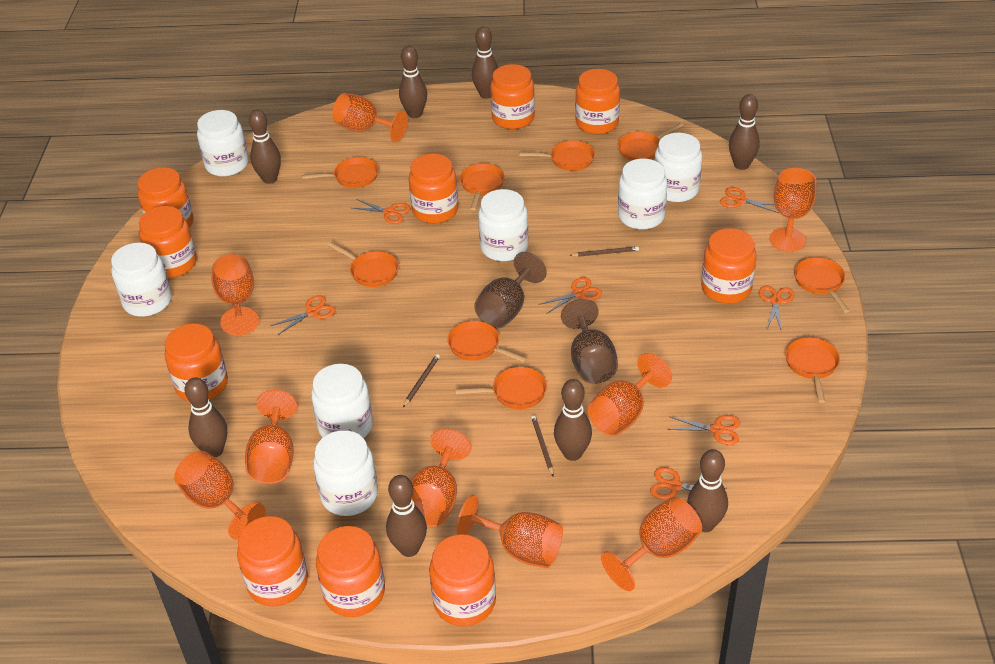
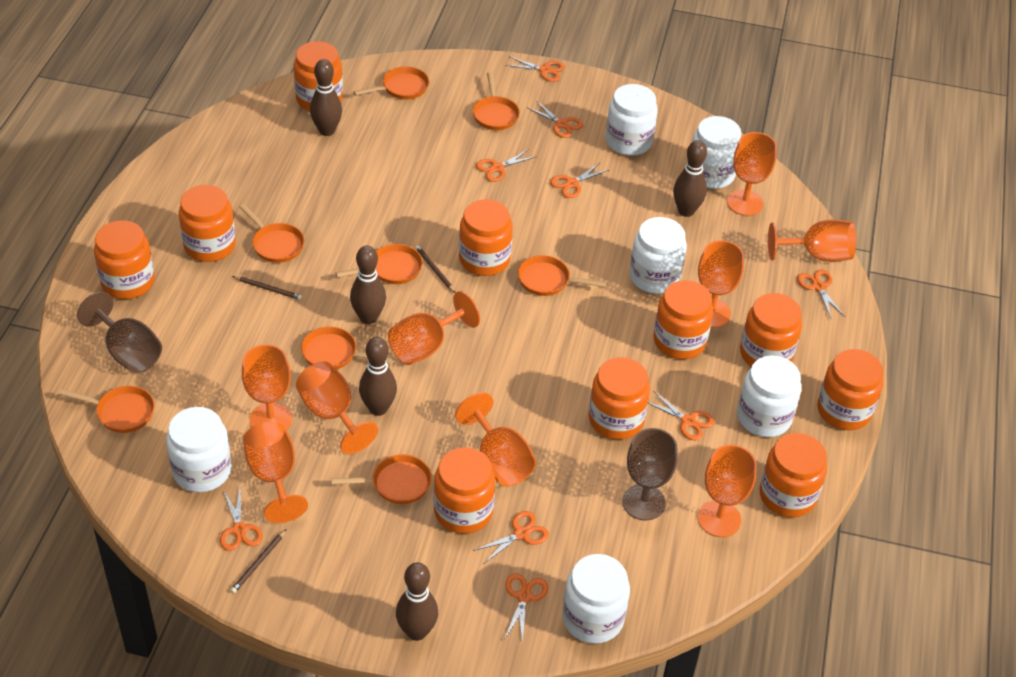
brown bowling pin: [185,377,227,457] [249,109,281,184] [386,475,427,557] [399,46,427,118] [472,26,498,99] [554,379,592,461] [687,449,728,532] [729,94,760,170] = 8 -> [310,59,342,136] [350,246,386,324] [359,337,397,416] [396,562,438,641] [673,140,707,217] = 5
orange pan: [302,157,379,188] [328,242,399,287] [447,321,527,363] [455,367,547,409] [460,164,505,211] [519,141,595,171] [618,122,684,161] [785,337,840,403] [794,257,850,313] = 9 -> [59,386,155,433] [239,204,304,263] [301,327,392,369] [331,454,432,504] [336,244,423,284] [354,67,429,99] [473,72,520,130] [518,255,606,296] = 8
orange scissors: [271,295,335,335] [352,199,410,224] [538,277,602,314] [650,467,726,499] [667,415,740,445] [720,187,778,213] [759,286,795,332] = 7 -> [220,489,263,551] [473,511,549,563] [476,149,537,182] [505,57,565,82] [505,573,548,642] [527,102,583,138] [550,163,609,198] [648,391,714,440] [797,270,845,317] = 9
white jar: [111,242,172,317] [197,110,248,176] [311,364,373,438] [313,430,378,516] [478,189,528,261] [618,159,667,229] [655,133,702,202] = 7 -> [166,407,232,492] [562,554,630,644] [606,84,658,156] [629,217,687,294] [692,116,741,189] [737,355,801,437] = 6

